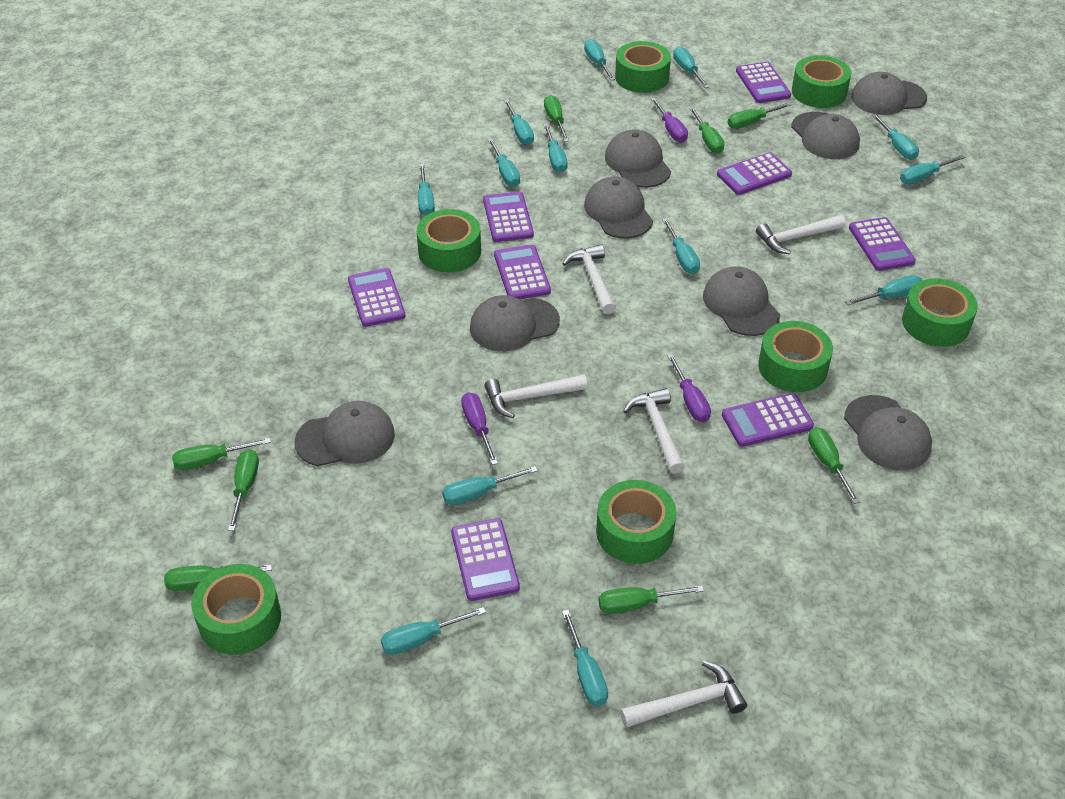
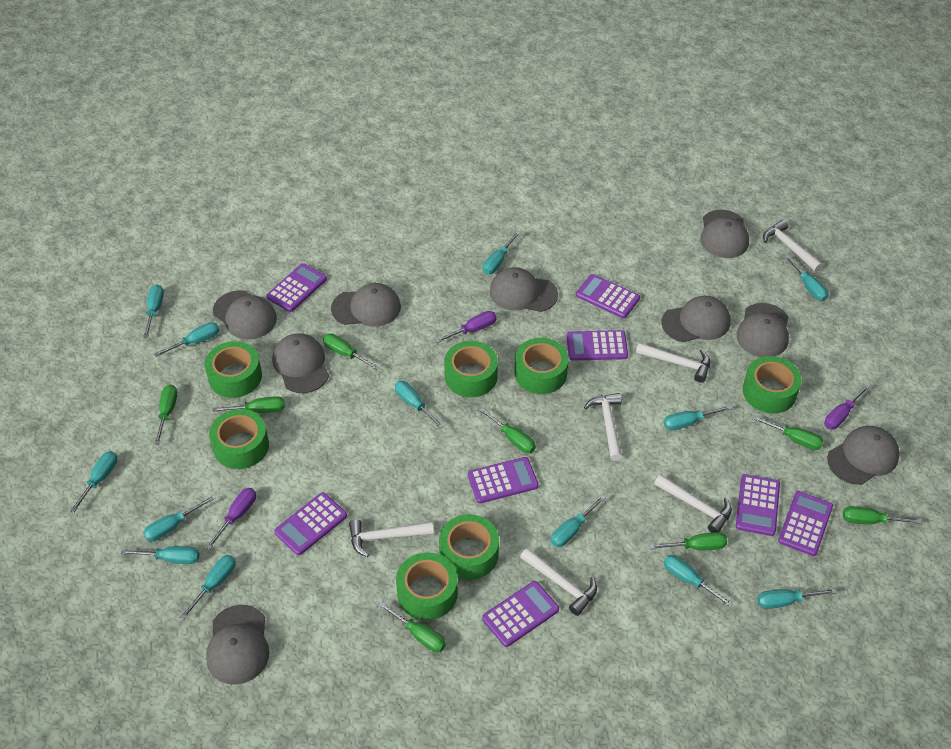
grey cap: [295,401,395,466] [470,295,560,351] [584,177,653,239] [605,129,671,188] [703,266,780,336] [791,112,860,159] [844,395,932,471] [851,72,927,115] = 8 -> [206,605,269,685] [213,290,277,340] [272,333,329,393] [331,283,401,327] [490,267,558,312] [661,296,731,342] [700,210,749,258] [737,303,789,357] [827,426,900,485] = 9
white hammer: [484,374,588,418] [562,244,616,314] [620,661,747,728] [623,388,685,474] [756,215,846,254] = 5 -> [349,519,434,557] [520,548,597,616] [584,393,622,461] [636,343,710,383] [654,474,732,533] [763,220,823,272] = 6

